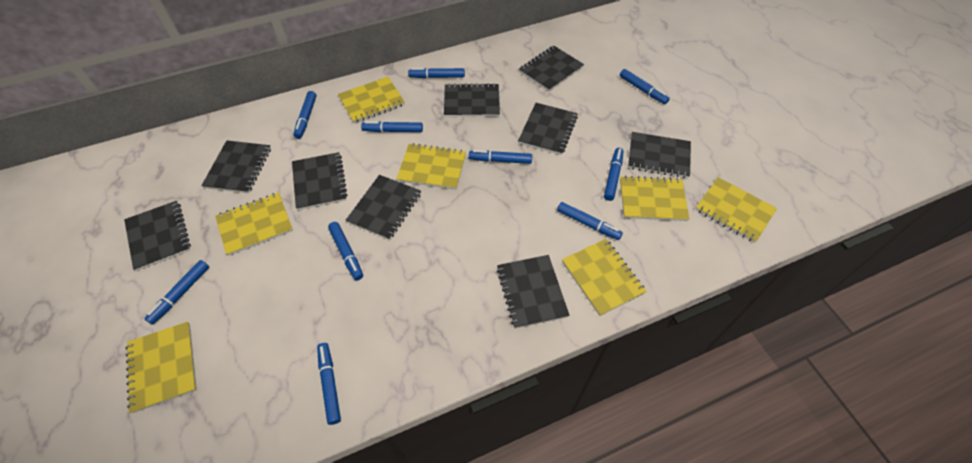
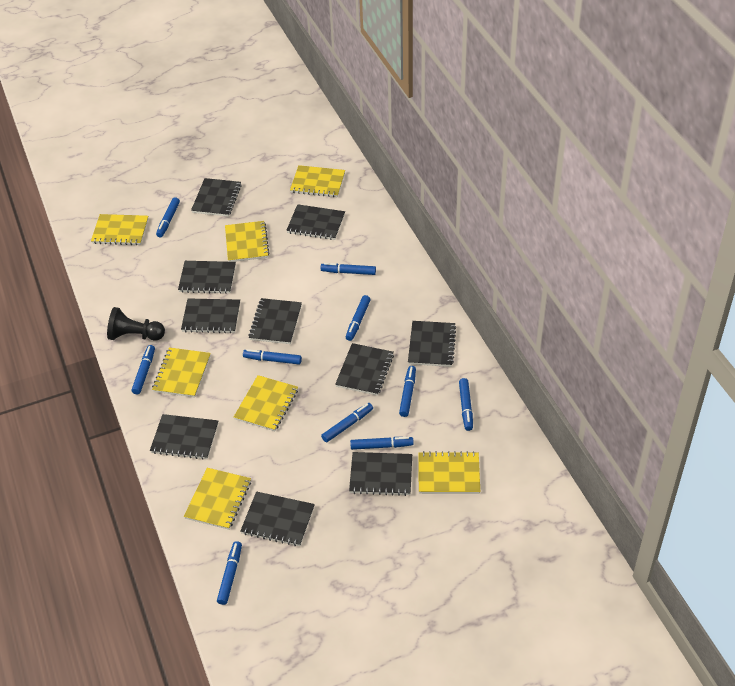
black notebook: [124,201,191,271] [201,140,271,193] [292,152,348,210] [346,175,421,240] [444,83,500,117] [497,255,570,329] [518,103,578,155] [519,46,584,92] [628,132,691,178] = 9 -> [150,414,218,460] [178,261,236,294] [181,299,240,333] [191,178,242,217] [241,491,315,546] [248,298,302,344] [286,204,345,240] [335,343,394,396] [349,452,412,496] [408,321,456,367] = 10
black pawn: none = 0 -> [107,307,165,341] = 1

